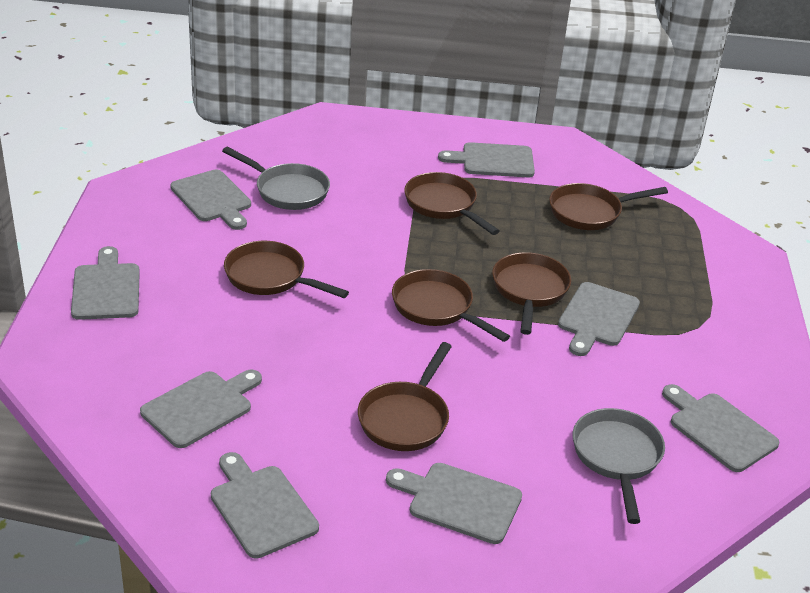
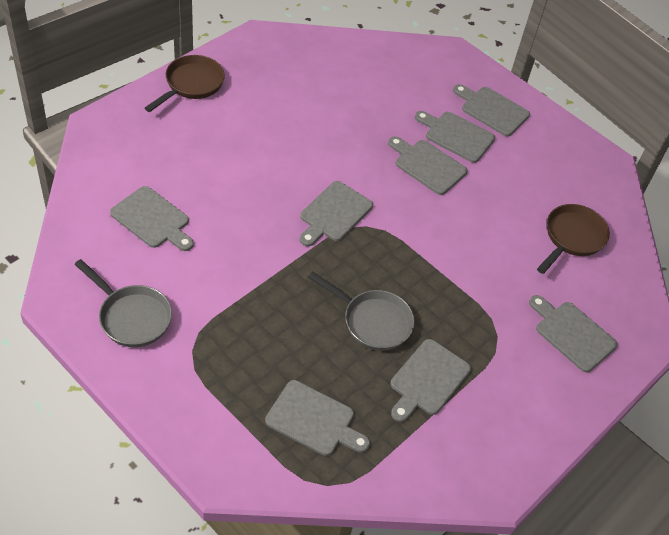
brown pan: [224,241,349,298] [358,342,452,451] [392,269,510,342] [404,172,499,235] [492,252,571,335] [549,183,668,230] = 6 -> [145,55,225,112] [537,204,610,274] = 2

